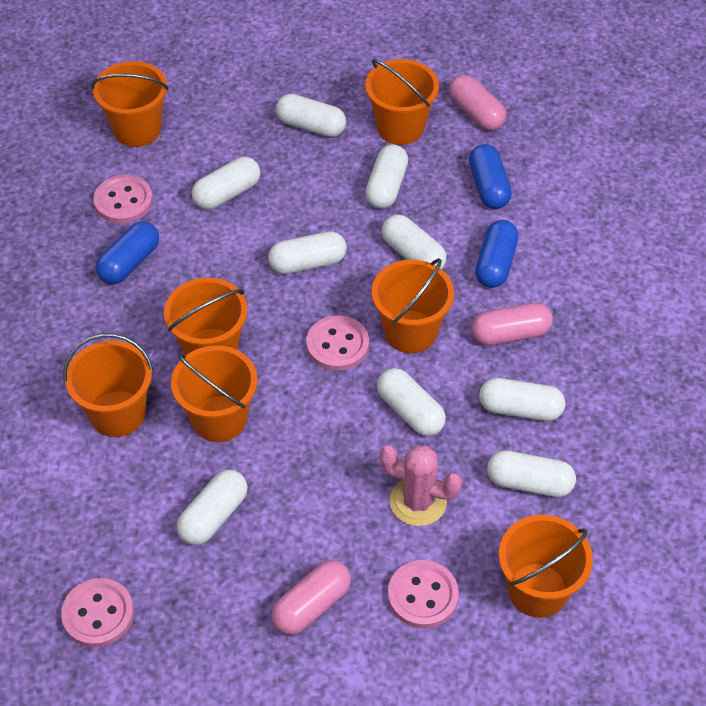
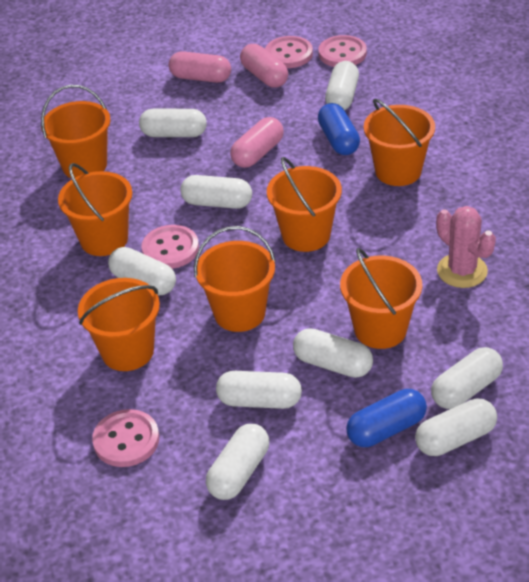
blue capsule: [96,221,159,284] [469,144,512,209] [475,220,518,288] = 3 -> [318,103,360,155] [346,389,427,447] = 2

